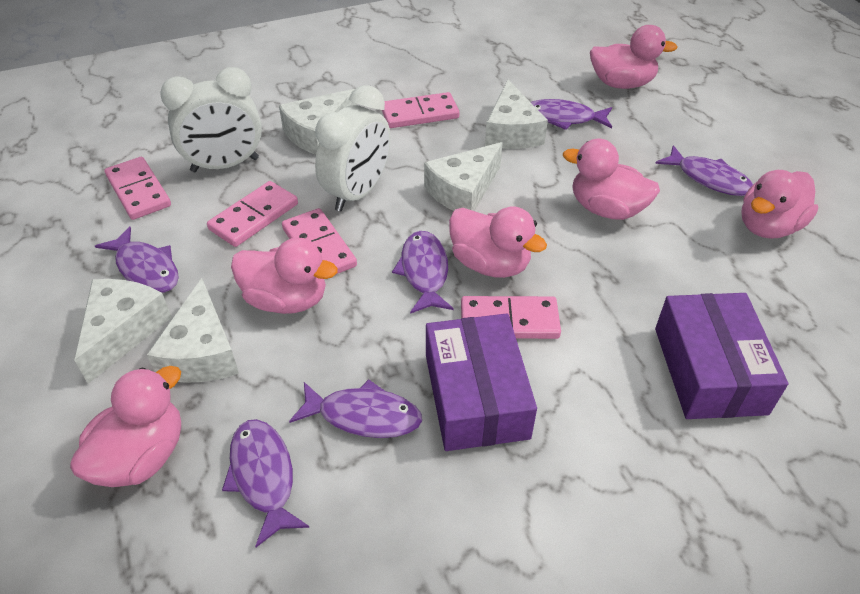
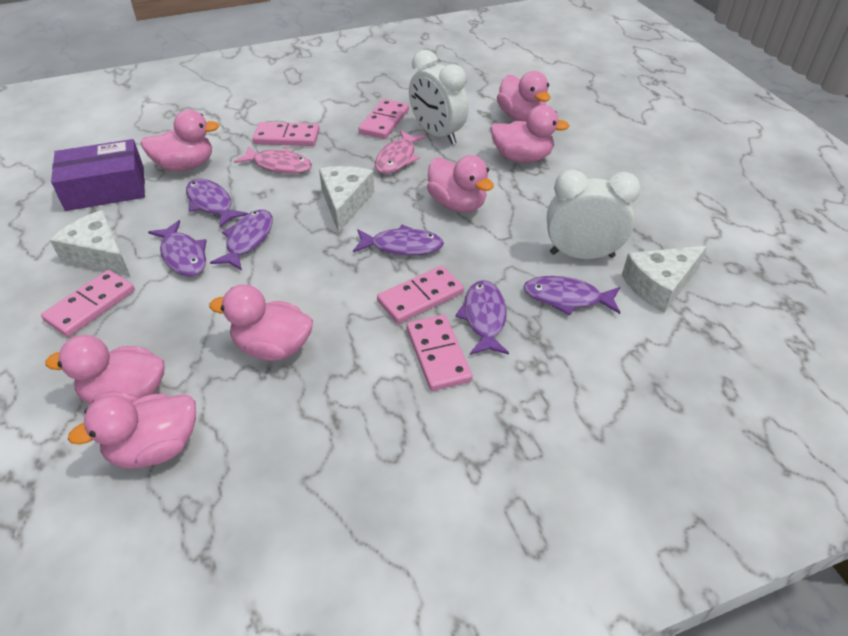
pink duck: [70,366,181,487] [231,237,338,314] [449,206,547,278] [563,139,660,220] [590,25,677,89] [741,170,818,239] = 6 -> [45,335,164,405] [68,394,196,469] [141,110,220,171] [209,284,313,361] [427,155,494,212] [490,105,570,163] [497,71,550,121] = 7
pink fish: none = 0 -> [234,146,312,174] [375,130,426,174] = 2
purple box: [426,313,537,451] [655,293,788,419] = 2 -> [51,139,145,211] = 1
white cheese: [74,279,172,384] [147,278,239,383] [279,89,357,155] [424,142,503,211] [485,80,548,149] = 5 -> [50,210,131,277] [319,166,375,233] [622,246,707,313] = 3

